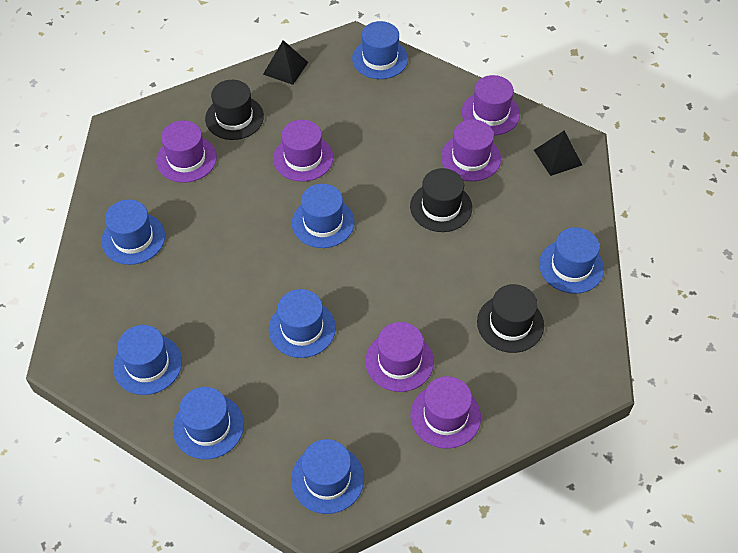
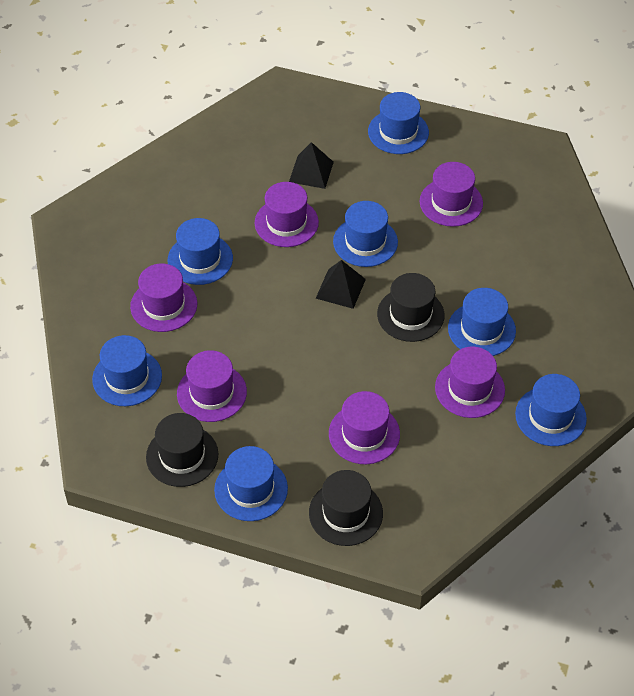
blue hat: [101,199,165,265] [113,325,182,395] [173,387,244,459] [269,289,336,358] [291,439,364,514] [292,184,355,248] [352,21,408,79] [539,227,604,294] = 8 -> [92,335,162,406] [168,218,233,285] [214,446,288,521] [333,201,398,267] [368,92,429,154] [448,288,516,356] [515,374,587,446] = 7

